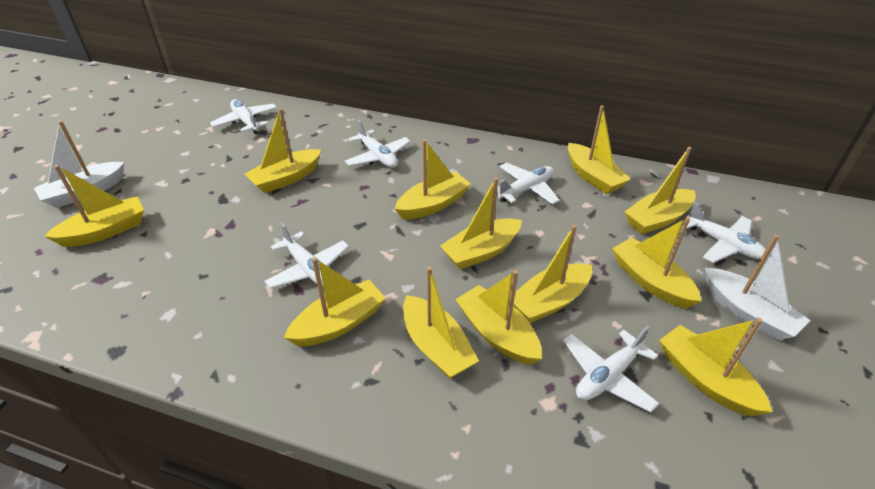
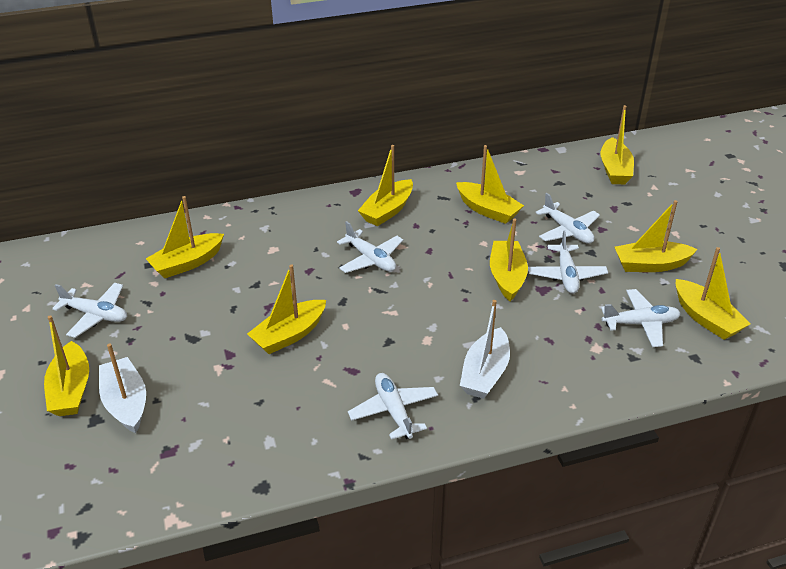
yellow boat: [44,165,144,247] [245,108,321,193] [284,257,386,346] [395,139,471,219] [403,267,479,379] [440,177,522,269] [455,270,542,365] [513,225,592,323] [568,105,631,194] [612,217,701,309] [625,147,696,234] [659,318,772,416] = 12 -> [44,315,89,416] [146,196,224,278] [247,264,326,354] [358,145,413,226] [456,145,524,224] [490,219,528,301] [601,105,634,184] [615,200,698,272] [676,247,750,340] = 9

